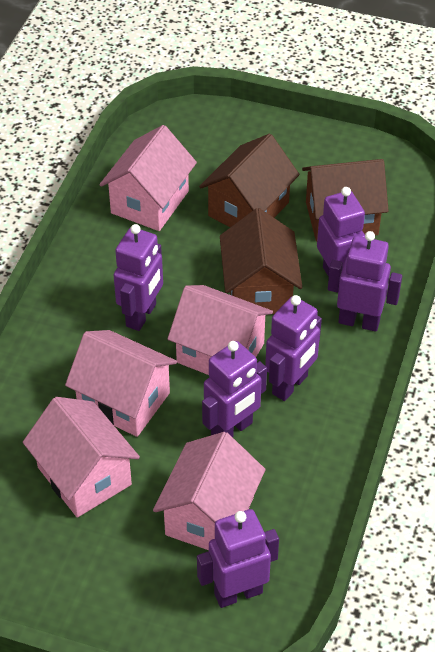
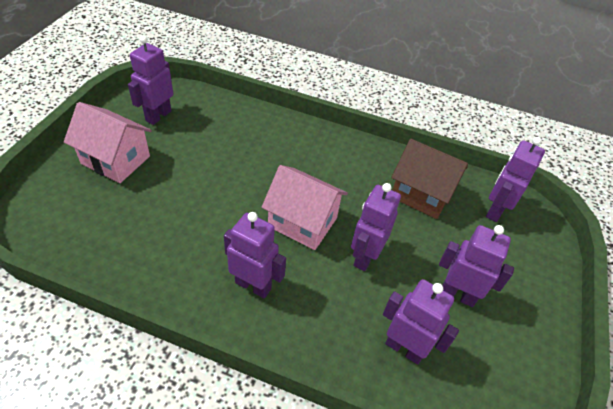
brown house: [199,134,300,227] [220,208,302,314] [302,159,389,242] = 3 -> [391,139,468,219] = 1
pink house: [23,397,140,518] [65,330,177,437] [99,125,197,231] [153,432,266,550] [168,285,273,375] = 5 -> [64,102,152,183] [262,165,348,250] = 2

